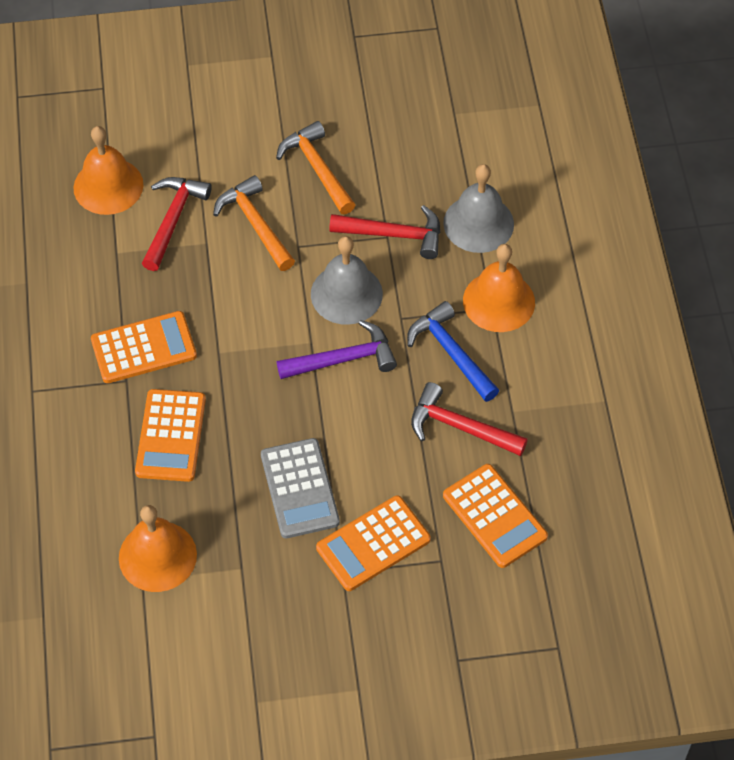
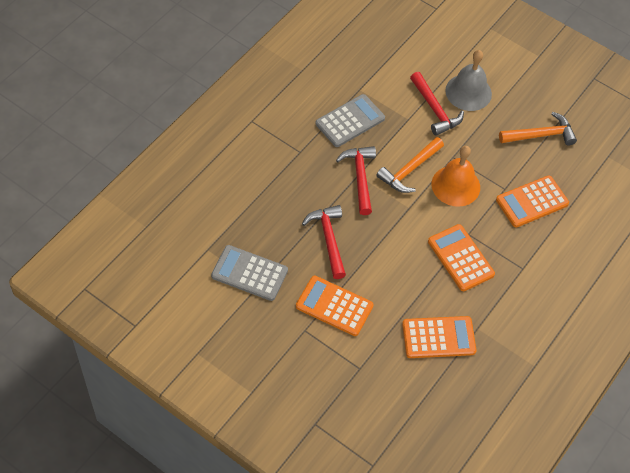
blue hammer: [407,301,499,402] = 1 -> none = 0
grey bell: [311,236,383,325] [443,164,514,253] = 2 -> [445,50,492,111] = 1
grey calculator: [261,438,340,538] = 1 -> [211,245,288,301] [315,94,385,147] = 2
orange bell: [74,126,143,215] [119,505,197,592] [463,244,535,332] = 3 -> [431,146,480,207] = 1
purple hammer: [277,320,397,379] = 1 -> none = 0

